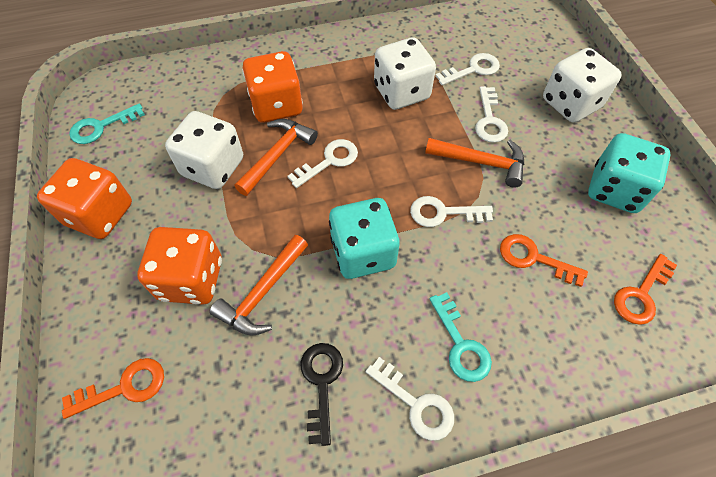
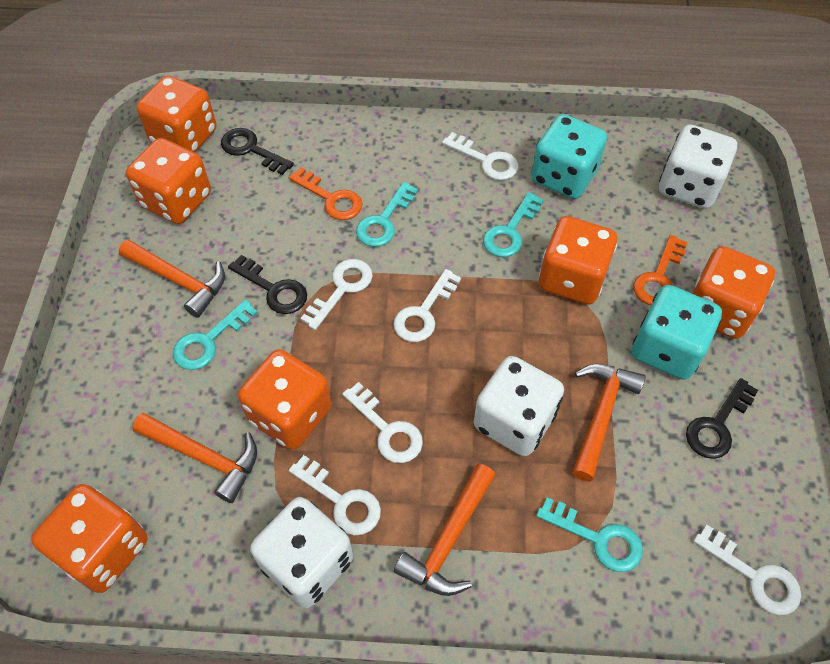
black key: [300,343,343,446] = 1 -> [221,128,294,175] [228,255,307,314] [686,378,758,459] = 3
orange dice: [37,158,132,239] [137,227,222,305] [242,51,303,123] = 3 -> [31,484,148,593] [126,138,211,224] [137,76,216,153] [238,349,331,450] [539,216,617,304] [692,246,775,339] = 6
orange hammer: [210,235,308,336] [235,119,318,196] [425,138,524,187] = 3 -> [119,239,225,318] [132,413,257,503] [394,463,495,596] [572,364,646,482] = 4
orange key: [62,358,164,419] [500,234,588,287] [614,254,677,325] = 3 -> [289,167,363,220] [633,235,687,305] = 2
turquoise key: [69,103,145,144] [430,292,492,382] = 2 -> [173,300,258,370] [356,182,418,247] [483,192,544,257] [536,497,643,572] = 4
white key: [288,139,358,188] [366,357,454,441] [410,196,493,227] [435,53,500,85] [475,86,508,143] = 5 -> [289,455,381,535] [300,259,373,330] [342,382,423,463] [393,269,461,342] [442,132,519,180] [693,525,801,615] = 6

